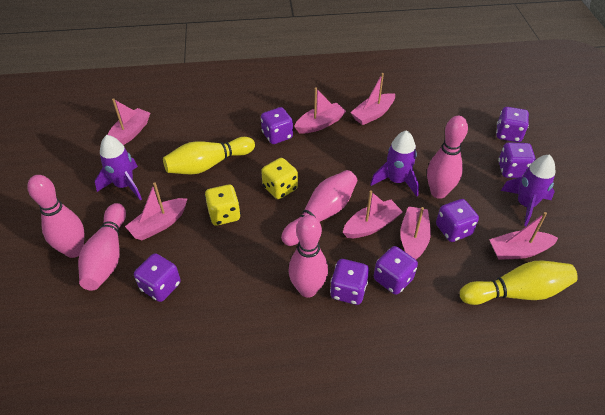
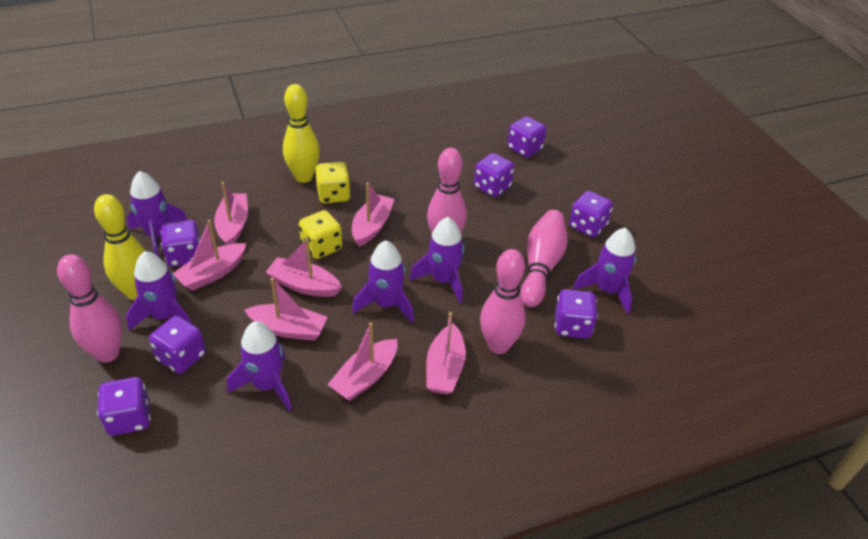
pink bowling pin: [27,175,84,258] [78,203,126,291] [281,170,357,246] [288,215,328,298] [427,116,468,199] = 5 -> [57,254,123,363] [427,148,467,233] [480,249,526,354] [520,210,568,307] = 4
purple rocket: [95,135,142,200] [370,130,419,197] [501,155,555,226] = 3 -> [126,251,192,330] [127,171,187,257] [227,321,292,411] [352,240,414,323] [410,217,464,303] [573,228,636,314] = 6

